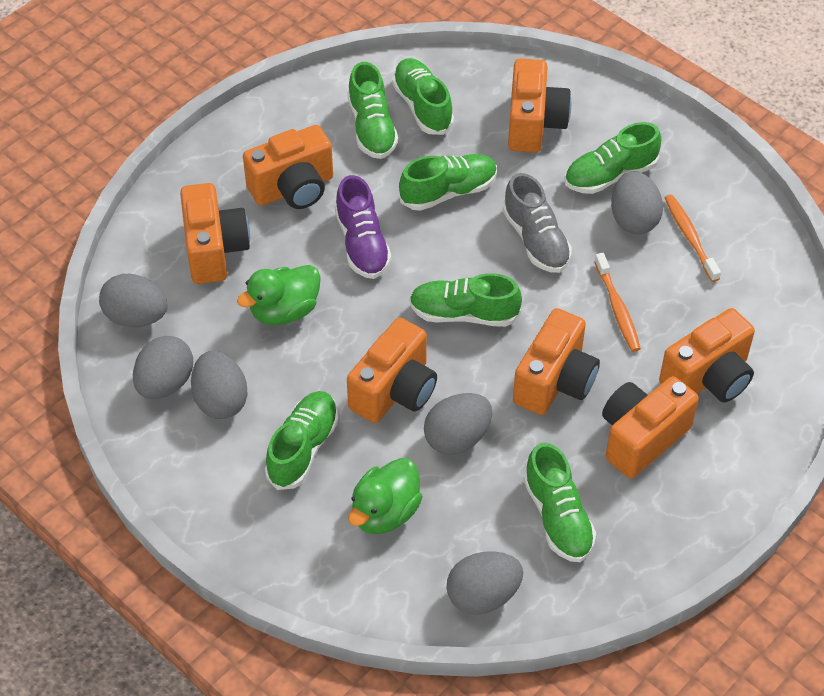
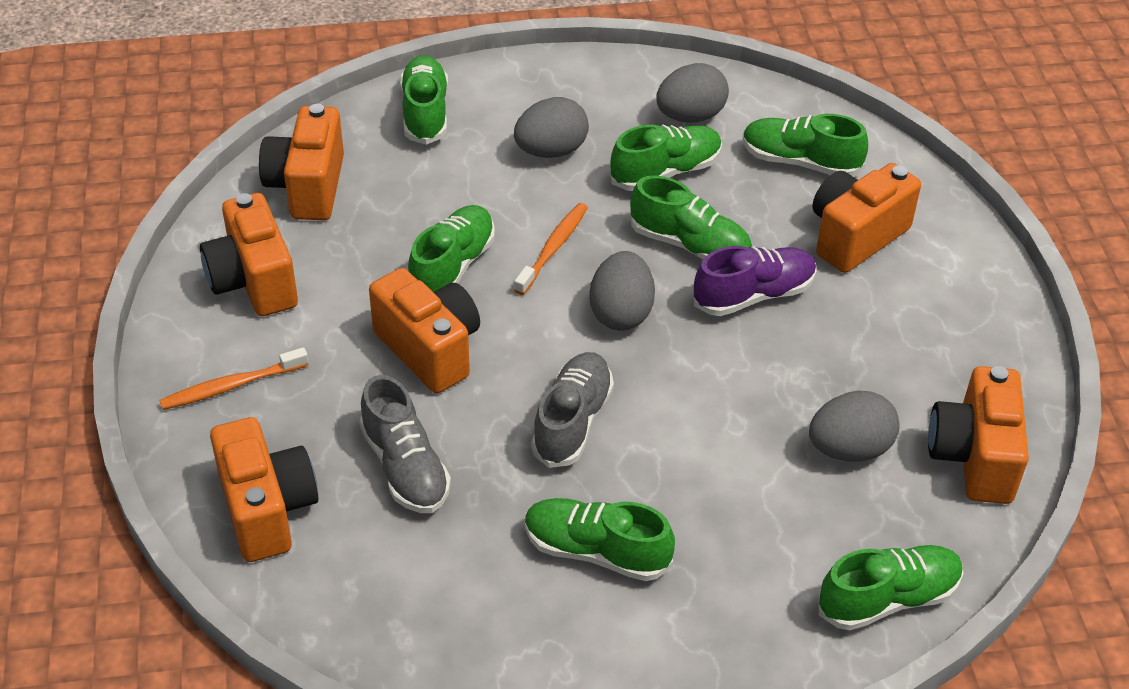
green duck: [237,265,321,325] [348,458,423,534] = 2 -> none = 0
grey egg: [99,274,168,327] [133,336,193,399] [191,351,248,419] [424,393,492,455] [446,551,523,615] [611,171,663,234] = 6 -> [514,97,589,158] [589,251,655,330] [656,63,729,123] [809,391,899,462] = 4
grey shoe: [502,173,572,273] = 1 -> [359,375,451,513] [531,352,614,468] = 2
orange camera: [180,183,250,284] [243,125,333,209] [347,318,437,423] [508,58,571,153] [513,308,600,415] [602,376,699,478] [659,308,755,403] = 7 -> [200,193,298,316] [210,417,318,562] [259,104,344,220] [369,268,480,393] [812,163,921,273] [928,366,1029,504] = 6

